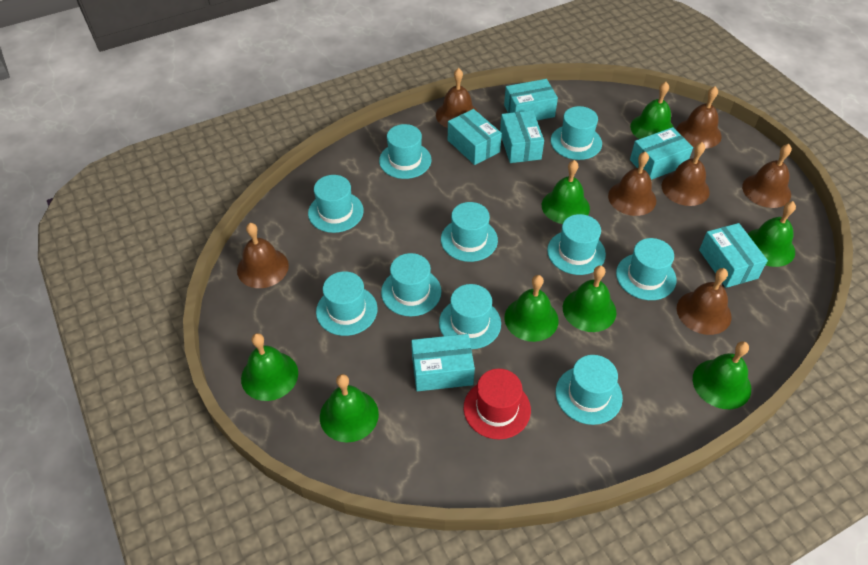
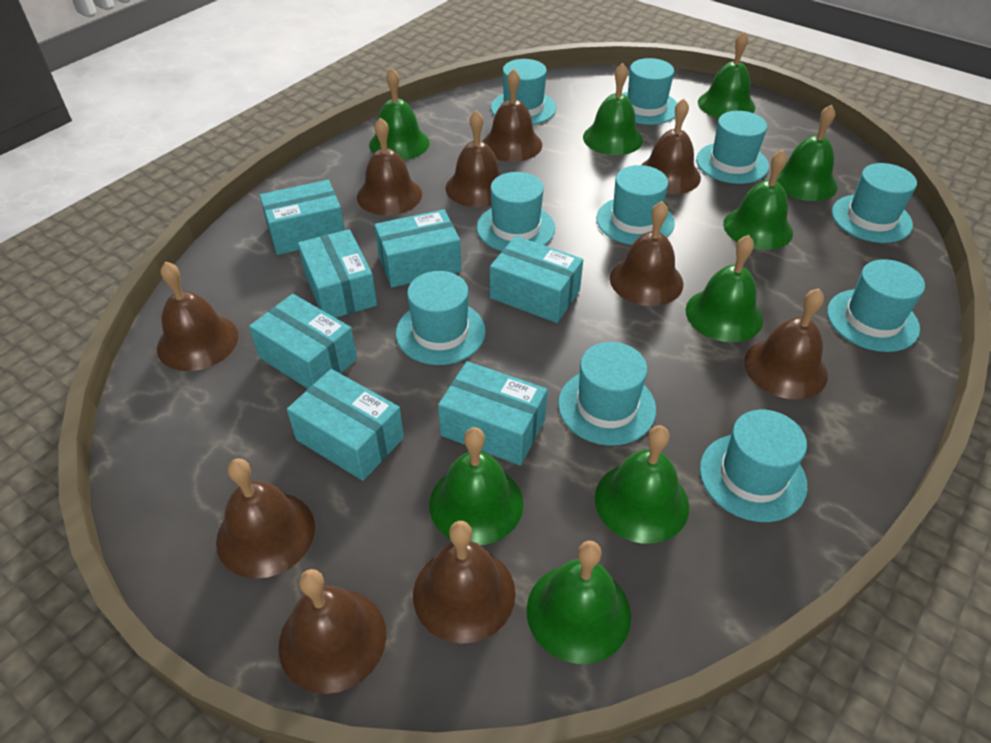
brown bell: [237,223,289,288] [436,68,478,128] [608,151,656,216] [661,142,710,206] [676,86,722,149] [677,268,731,335] [742,144,792,208] = 7 -> [157,261,238,371] [216,458,315,579] [278,569,386,694] [357,118,422,215] [413,521,516,644] [445,110,501,207] [483,69,542,162] [610,201,683,306] [641,98,701,194] [744,288,828,400] = 10
green bell: [241,333,298,401] [320,374,379,443] [504,275,558,342] [542,160,590,224] [563,266,616,332] [630,82,675,139] [693,341,751,409] [747,201,796,267] = 8 -> [369,68,430,160] [429,427,524,545] [527,541,631,664] [583,63,643,155] [595,425,689,544] [686,235,763,342] [698,31,755,118] [723,149,793,250] [776,105,838,201] = 9
red hat: [464,369,531,440] = 1 -> none = 0
turquoise box: [411,334,475,391] [448,109,502,165] [500,110,544,163] [504,79,558,120] [630,127,693,180] [699,223,768,288] = 6 -> [249,294,357,389] [259,180,345,255] [287,369,404,481] [298,229,377,318] [374,209,461,287] [438,361,548,465] [490,236,583,323] = 7

